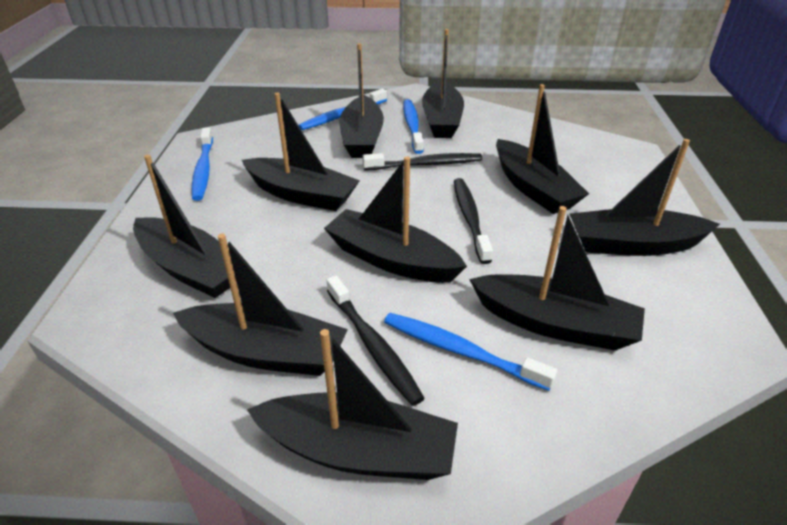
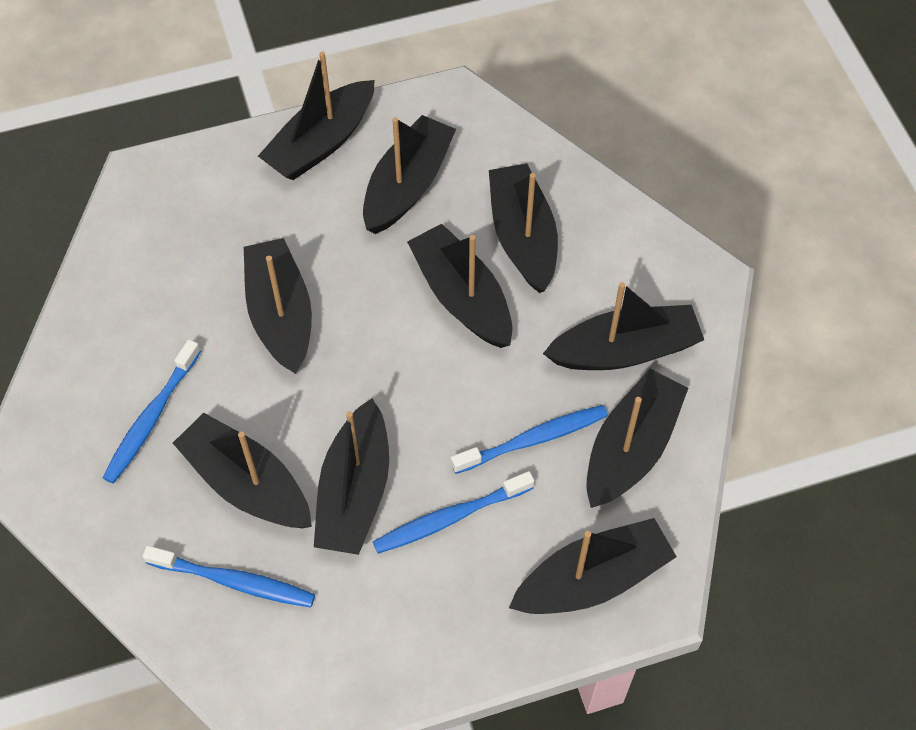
black toothbrush: [327,276,425,406] [363,153,482,170] [454,178,493,264] = 3 -> none = 0

